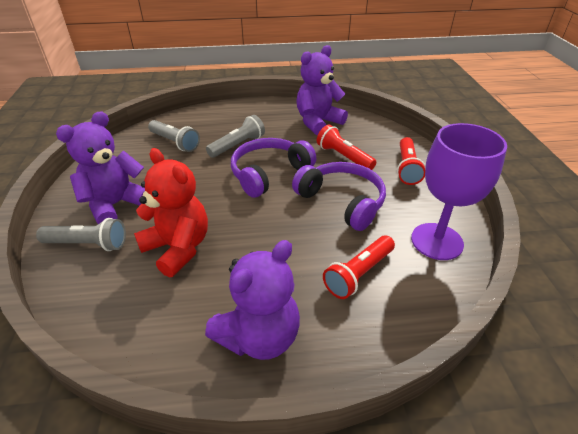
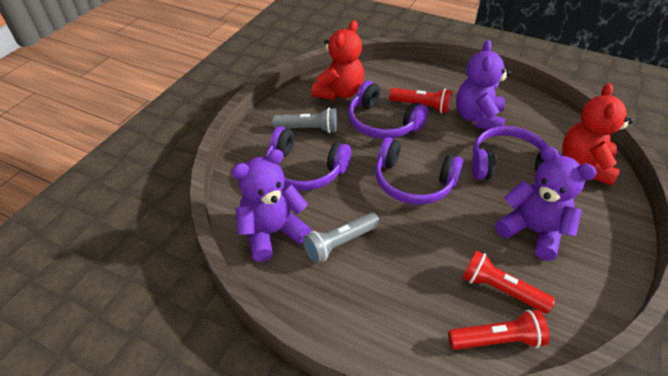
grey flashlight: [36,218,126,251] [148,120,200,152] [206,115,265,158] = 3 -> [272,108,337,133] [303,213,380,264] = 2
purple goblet: [411,123,507,260] = 1 -> none = 0
purple headphones: [231,138,316,198] [292,162,386,231] = 2 -> [265,126,351,191] [348,81,428,139] [375,137,463,204] [472,126,561,180] = 4
red teddy bear: [134,148,208,278] = 1 -> [311,20,364,100] [562,83,633,186] = 2

